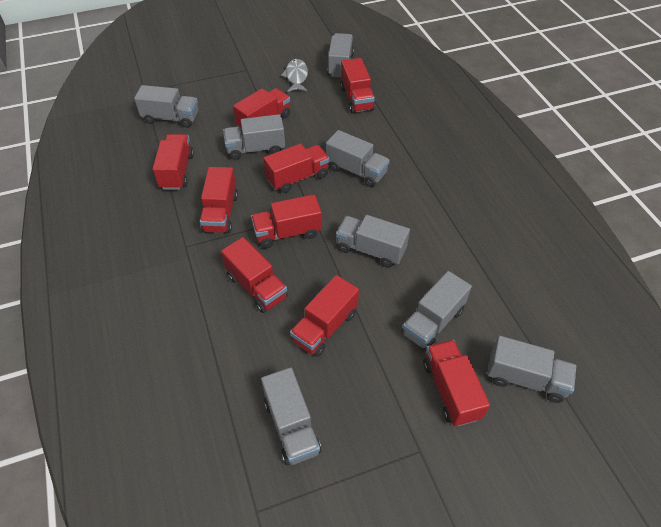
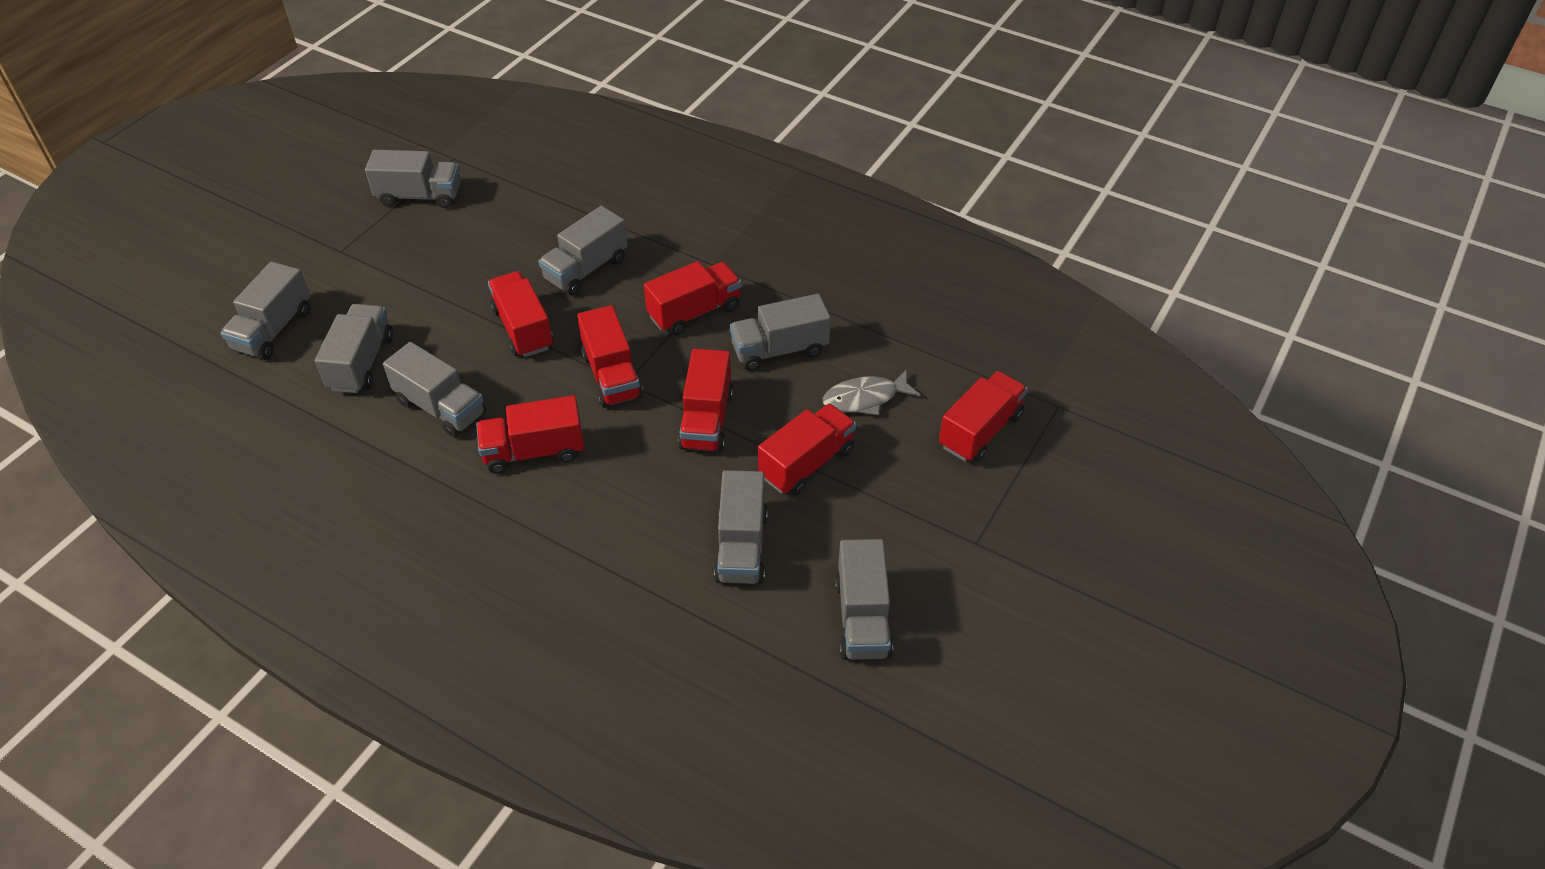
red truck: [153,134,194,190] [200,167,238,234] [221,237,288,313] [233,88,290,130] [251,194,322,248] [263,144,329,193] [290,275,359,357] [341,58,375,114] [423,340,490,427] = 9 -> [476,395,584,474] [488,271,554,357] [577,305,643,408] [644,261,741,335] [678,349,733,452] [758,403,856,495] [939,371,1028,462] = 7

